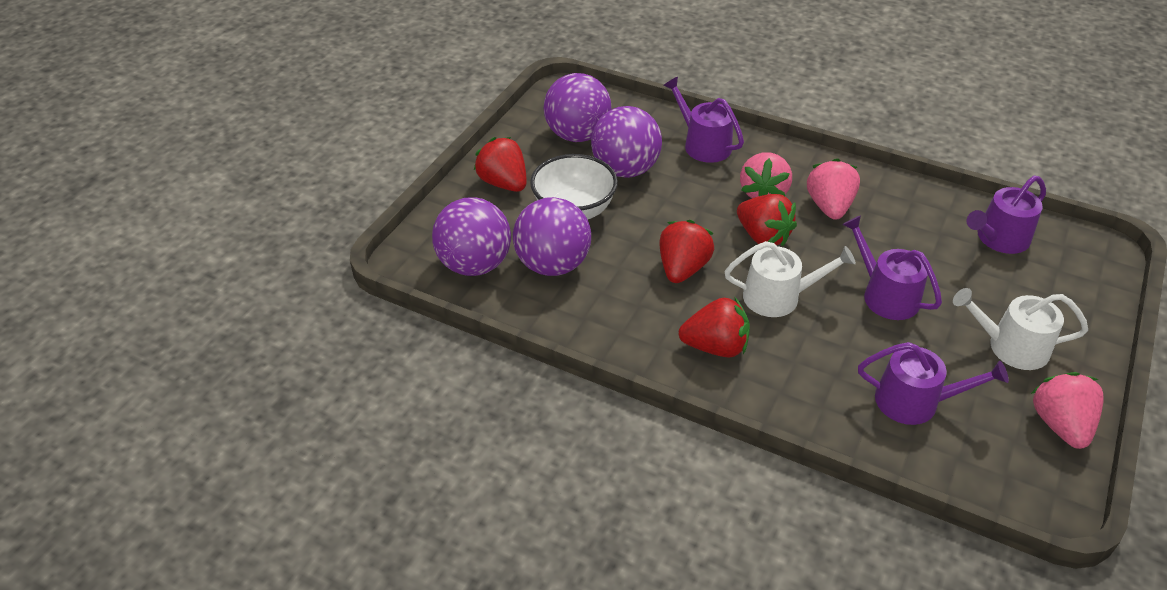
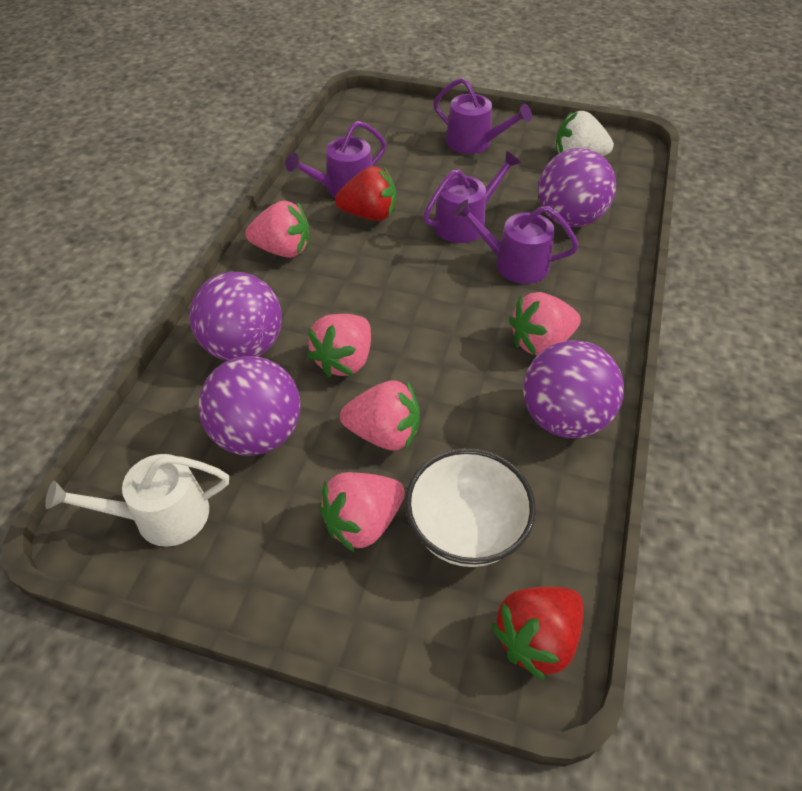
pink strawberry: [740,152,792,198] [807,158,860,220] [1031,372,1104,449] = 3 -> [245,200,309,258] [307,314,371,377] [319,472,405,552] [340,380,420,450] [509,292,581,355] = 5
red strawberry: [474,137,527,192] [659,220,714,283] [679,297,750,358] [737,194,797,247] = 4 -> [335,166,396,221] [491,586,583,681] = 2
white strawberry: none = 0 -> [556,111,614,156] = 1
white watering can: [724,241,856,317] [953,288,1088,370] = 2 -> [45,454,229,547] = 1

